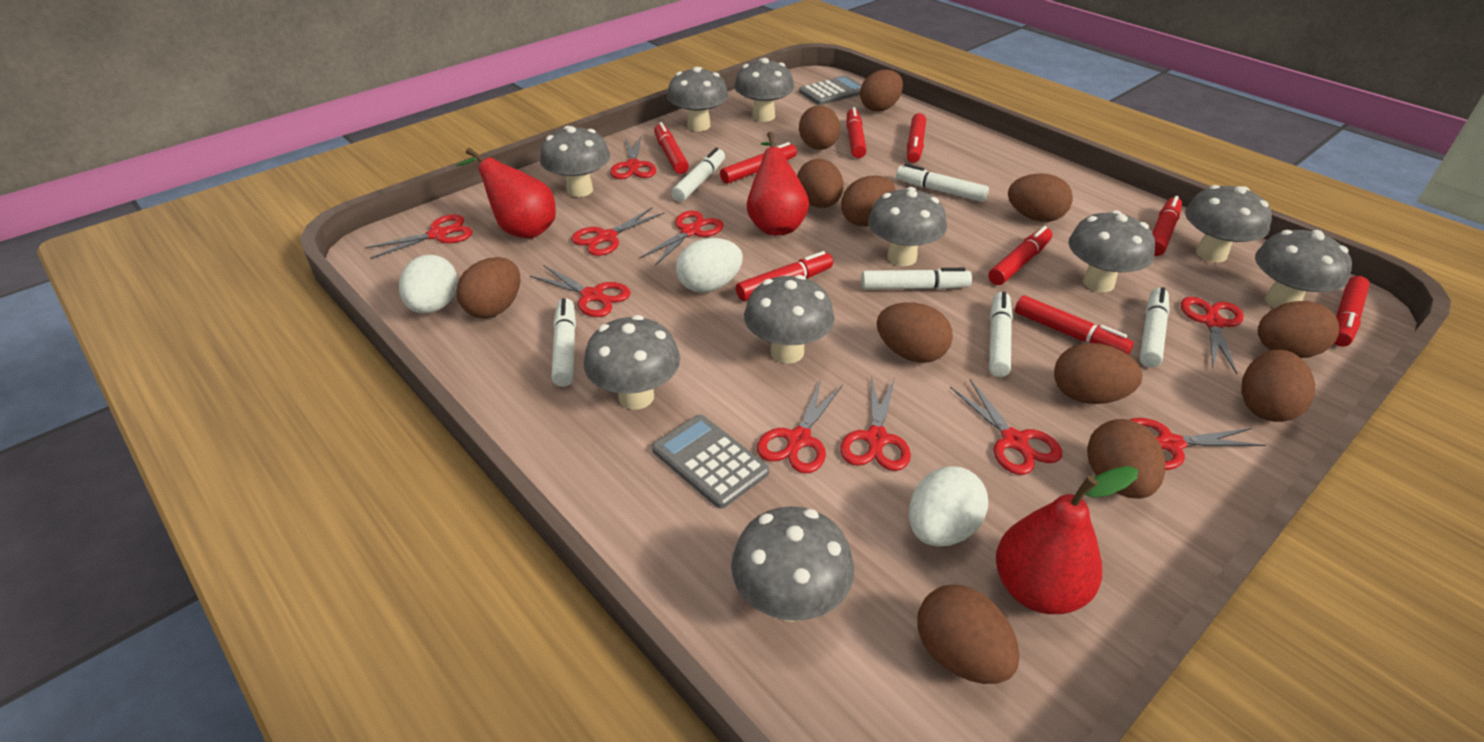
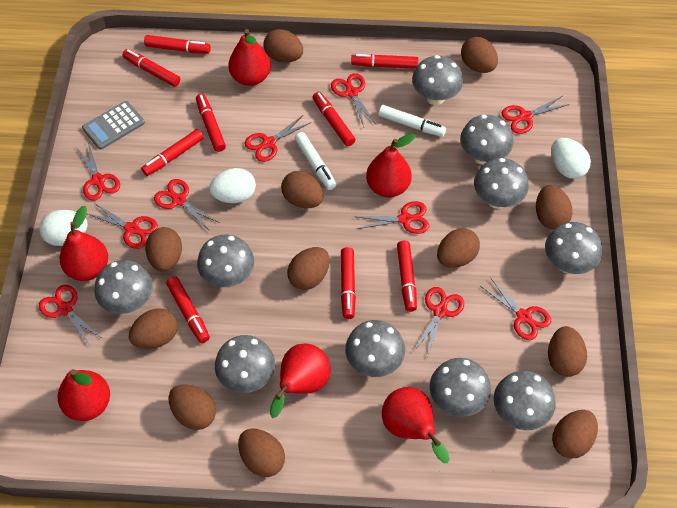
grey calculator: [652,415,769,509] [799,76,862,105] = 2 -> [82,101,145,150] = 1
red pear: [456,147,556,238] [747,132,809,235] [996,466,1138,614] = 3 -> [58,369,110,421] [60,206,108,281] [228,29,271,86] [270,344,331,418] [366,133,416,198] [382,387,449,463] = 6
white marker: [551,298,576,387] [671,148,725,202] [861,268,972,290] [896,164,989,202] [989,292,1013,377] [1139,287,1170,368] = 6 -> [294,132,336,190] [379,105,446,137] = 2

